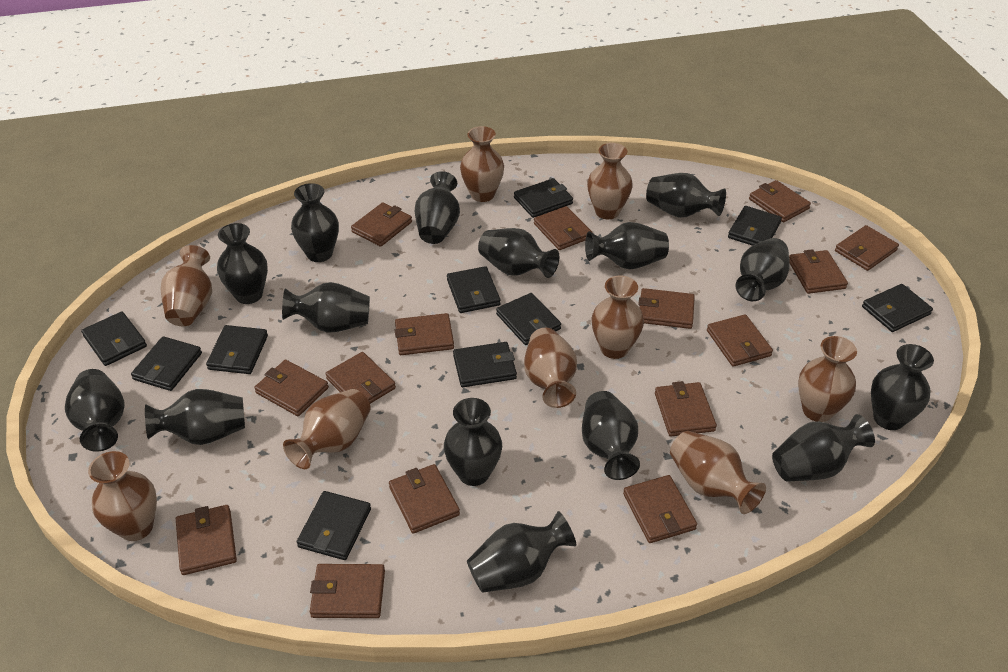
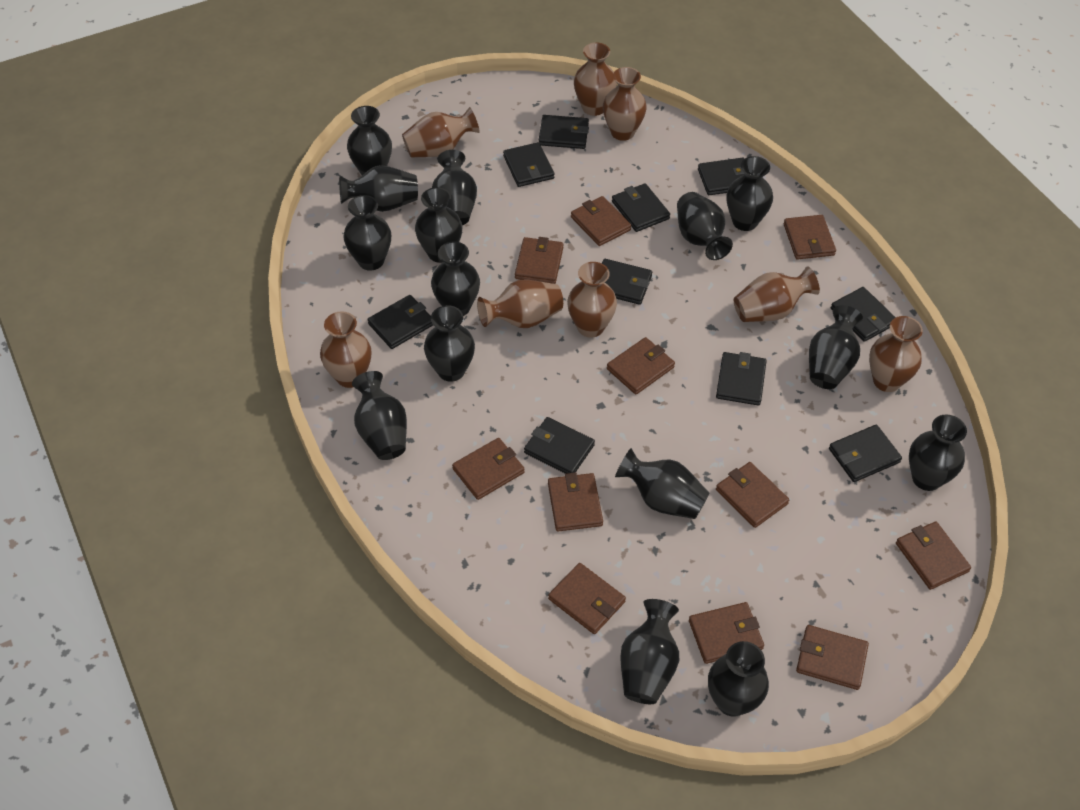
brown vase: [88,451,157,541] [161,245,212,326] [283,389,371,469] [460,126,504,202] [524,328,577,408] [587,143,633,219] [591,275,644,359] [670,431,766,514] [798,336,857,422] = 9 -> [320,311,371,388] [402,107,480,158] [477,279,563,328] [567,262,617,338] [574,42,617,116] [603,67,647,141] [734,266,820,322] [869,316,923,392] = 8
brown wallet: [176,505,237,575] [254,360,329,416] [310,564,385,618] [325,352,396,404] [351,202,412,247] [389,464,460,534] [395,313,454,355] [534,206,593,250] [623,475,697,543] [638,288,695,329] [655,381,717,437] [707,314,773,367] [749,180,811,222] [789,249,848,294] [835,225,899,271] = 15 -> [452,438,524,500] [515,237,564,284] [548,472,603,531] [548,563,626,634] [571,196,631,246] [607,337,675,395] [689,602,764,664] [716,462,789,528] [784,215,836,260] [796,625,869,690] [896,521,971,590] = 11

